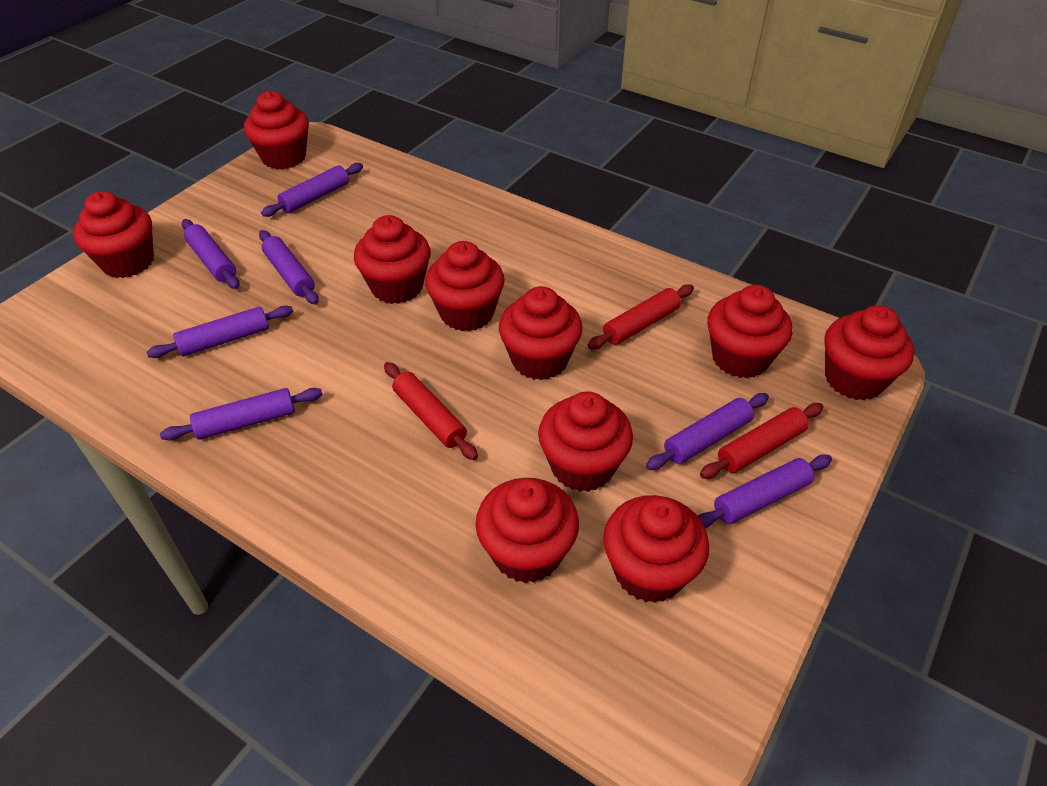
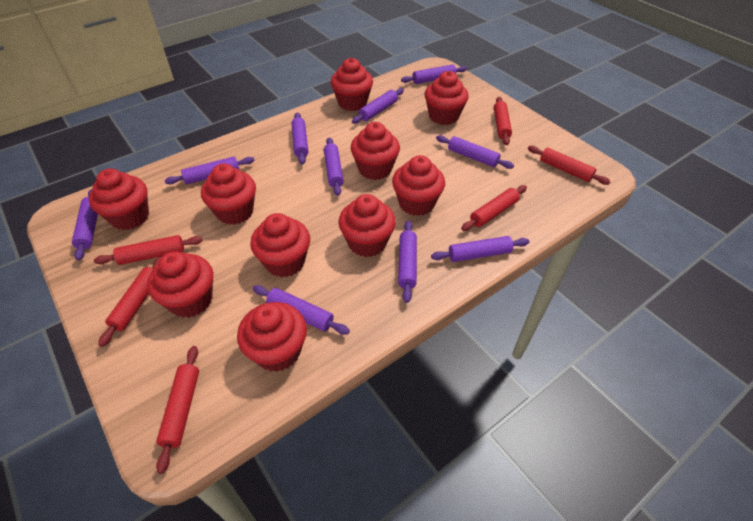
purple rolling pin: [146,305,293,358] [160,388,323,440] [182,219,240,289] [259,230,319,305] [261,163,363,217] [646,393,769,470] [698,454,832,528] = 7 -> [72,189,98,261] [164,157,255,184] [253,285,350,335] [291,112,308,165] [324,137,344,196] [352,88,404,124] [398,220,417,303] [401,64,467,84] [431,236,530,262] [436,135,514,169] = 10
red rolling pin: [384,362,478,460] [587,284,694,349] [700,403,823,479] = 3 -> [94,235,203,265] [98,256,162,347] [156,346,199,474] [461,185,527,231] [494,97,512,145] [528,146,611,185] = 6

